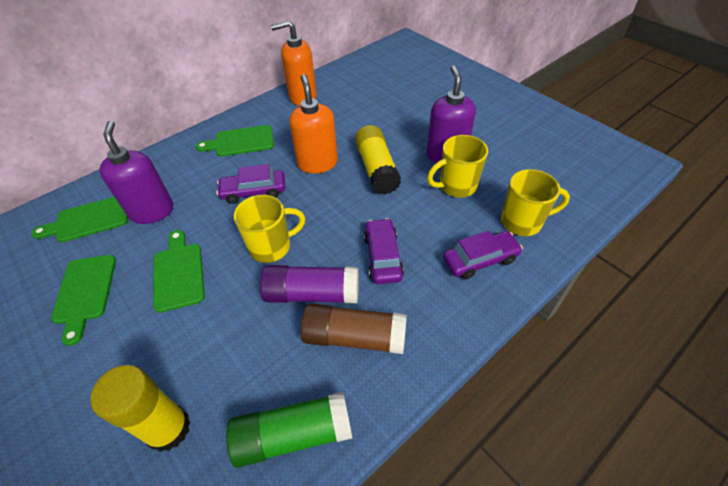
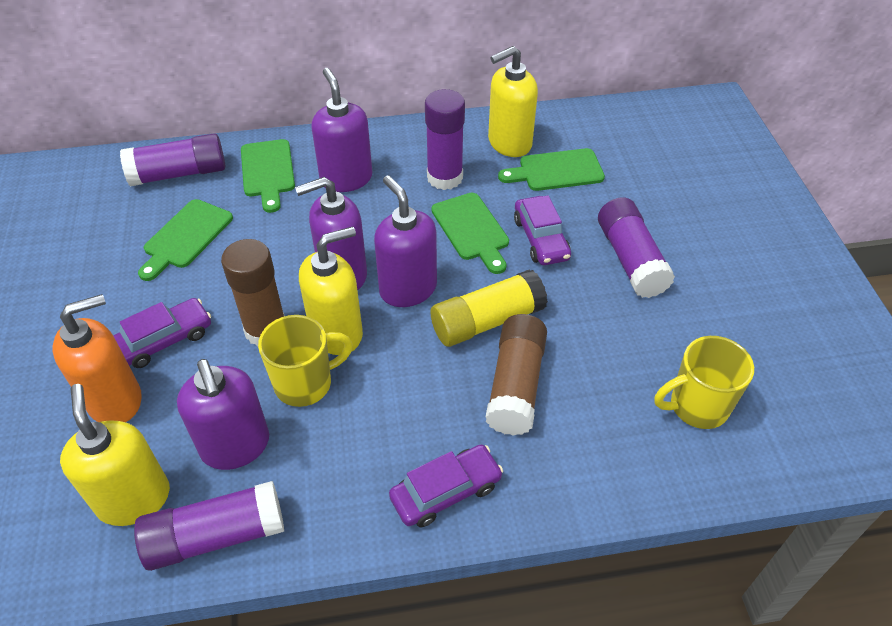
brown glue stick: [300,303,407,354] = 1 -> [221,239,285,347] [486,314,547,436] = 2
green glue stick: [226,392,352,468] = 1 -> none = 0
orange soap dispenser: [271,20,317,106] [289,74,338,174] = 2 -> [53,294,142,422] = 1
purple glue stick: [260,265,359,303] = 1 -> [120,133,225,186] [134,481,285,571] [425,89,465,190] [598,197,675,298] = 4
purple soap dispenser: [99,121,173,224] [427,65,476,163] = 2 -> [177,359,269,470] [295,177,367,290] [311,68,372,192] [374,175,437,307] = 4
yellow glue stick: [90,365,191,452] [355,125,401,195] = 2 -> [431,270,548,347] = 1
yellow mug: [234,195,305,263] [427,135,488,198] [501,169,570,236] = 3 -> [258,315,353,407] [654,336,754,429] = 2
yellow soap dispenser: none = 0 -> [60,384,170,526] [299,226,363,355] [488,46,538,157] = 3

